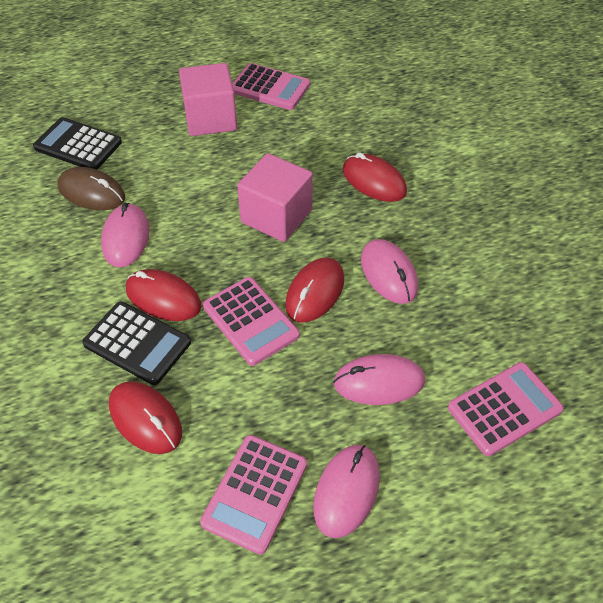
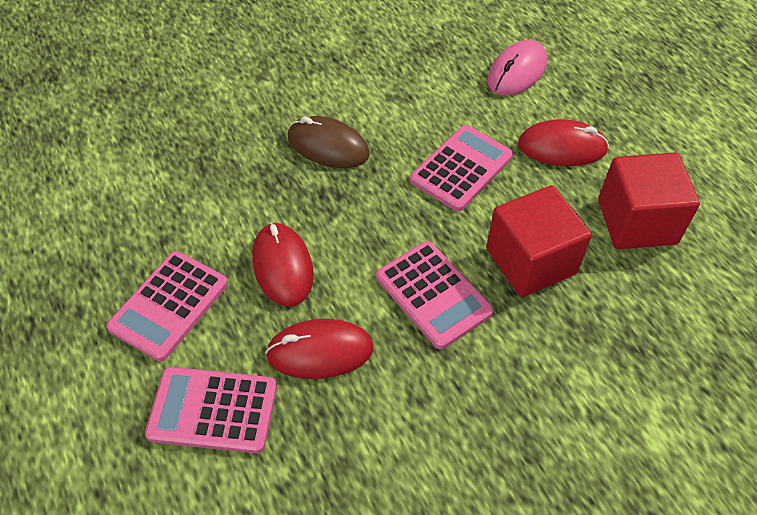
black calculator: [33,117,122,170] [82,301,191,385] = 2 -> none = 0
pink cube: [179,63,237,136] [237,153,313,242] = 2 -> none = 0
pink mouse: [101,203,149,267] [313,445,380,538] [334,354,425,405] [361,239,418,304] = 4 -> [487,40,547,96] = 1
red cube: none = 0 -> [486,185,592,297] [598,152,700,249] = 2
red mouse: [109,381,182,454] [126,269,201,321] [285,258,344,323] [343,153,407,202] = 4 -> [252,222,313,307] [265,319,374,379] [518,119,609,166] = 3

